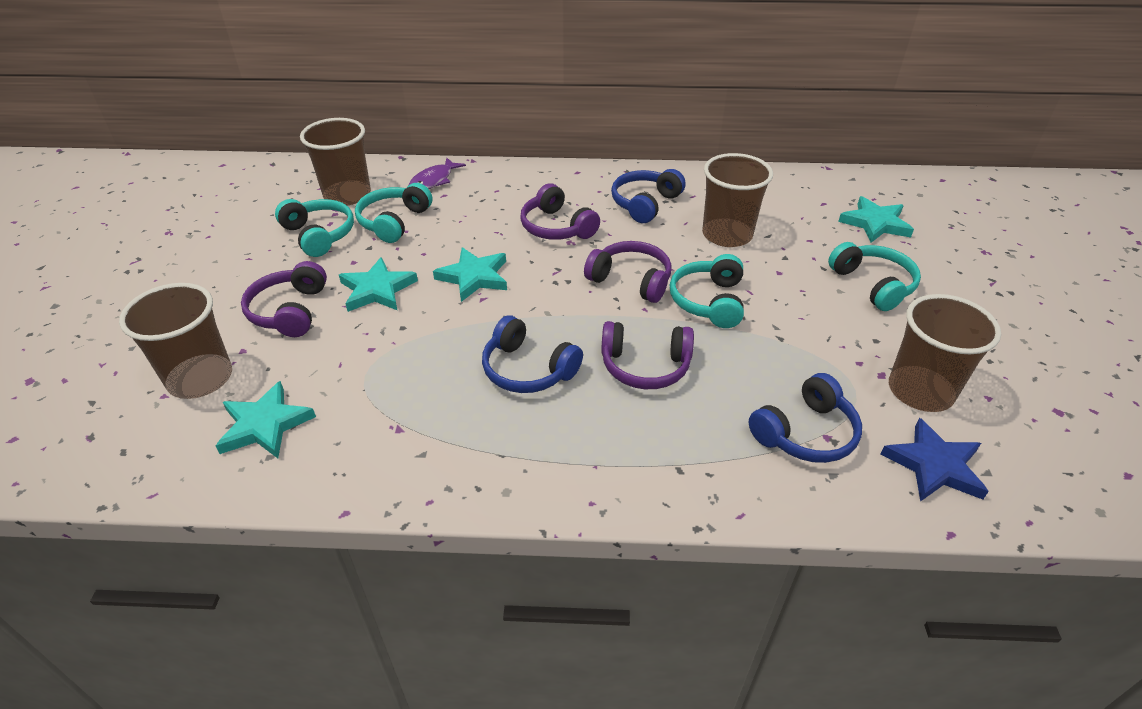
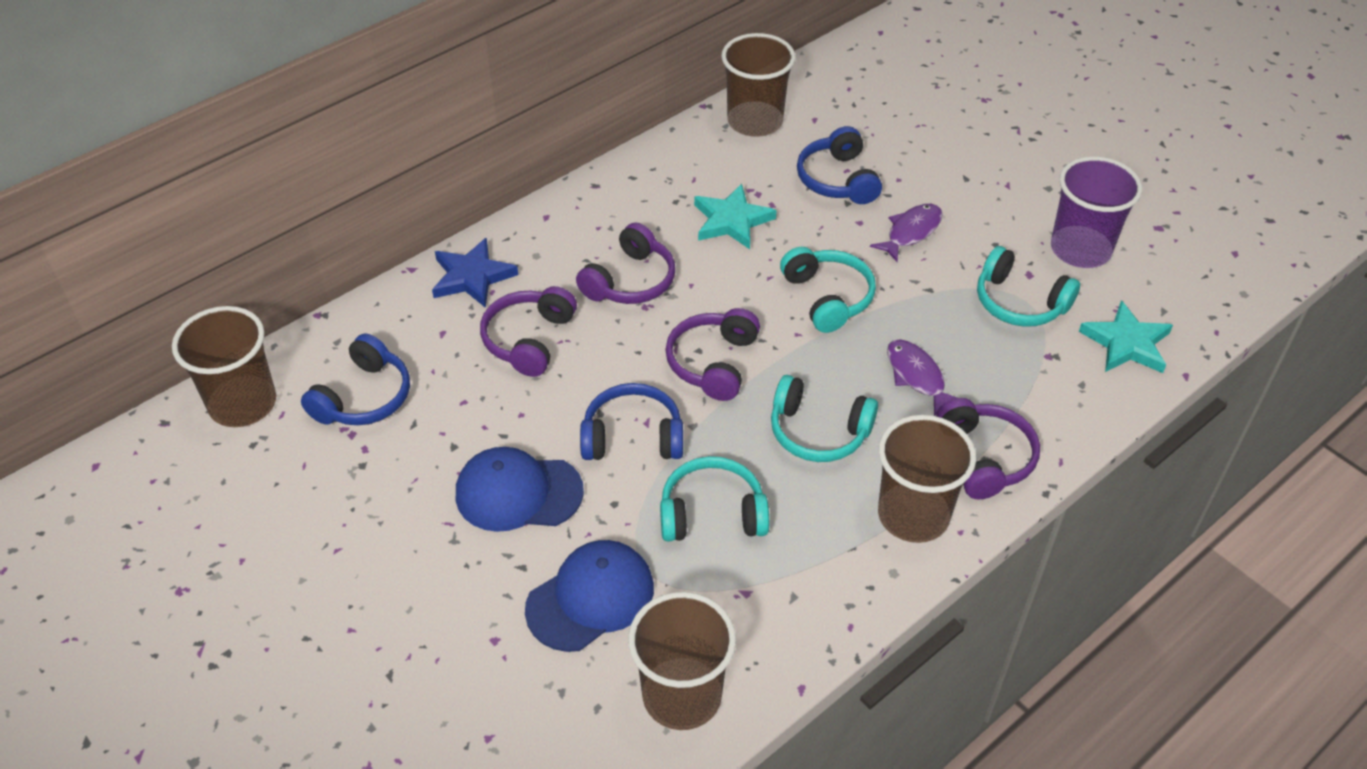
blue cap: none = 0 -> [456,447,584,532] [525,540,654,652] = 2
purple cup: none = 0 -> [1051,156,1142,268] = 1
purple fish: [408,158,466,189] = 1 -> [870,204,943,262] [887,339,957,416] = 2
turquoise star: [216,381,316,458] [339,257,418,312] [433,247,507,302] [838,196,914,243] = 4 -> [694,184,777,249] [1079,300,1173,373] = 2

